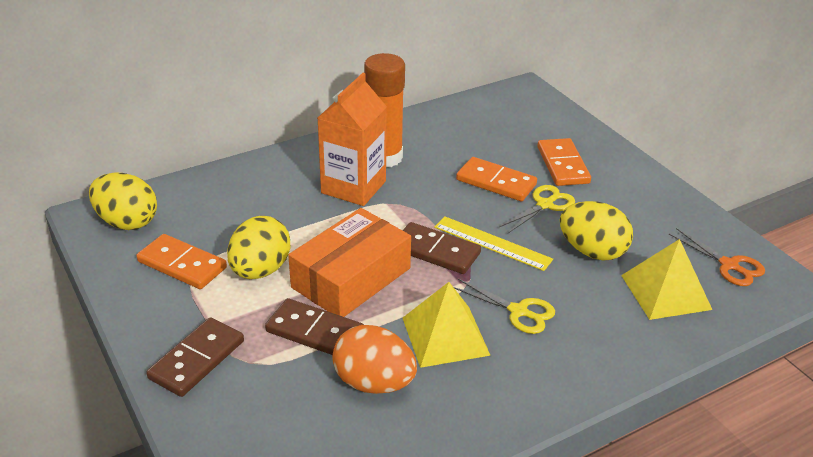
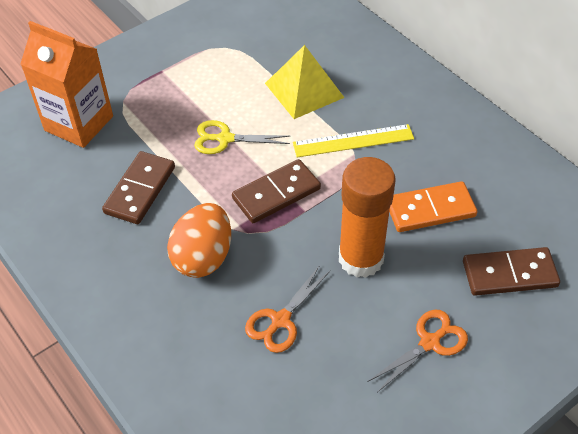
orange box: [288,208,411,317] = 1 -> none = 0
orange domino: [136,234,227,289] [456,157,537,201] [537,138,591,186] = 3 -> [389,181,477,232] = 1
orange scissors: [669,228,765,286] = 1 -> [245,265,330,353] [368,310,468,392] = 2
yellow egg: [89,173,157,230] [227,216,290,279] [560,201,633,260] = 3 -> none = 0
yellow pyramid: [403,282,491,368] [621,239,712,320] = 2 -> [265,45,345,119] = 1
yellow scissors: [454,279,555,334] [499,185,575,233] = 2 -> [194,120,290,154] = 1

